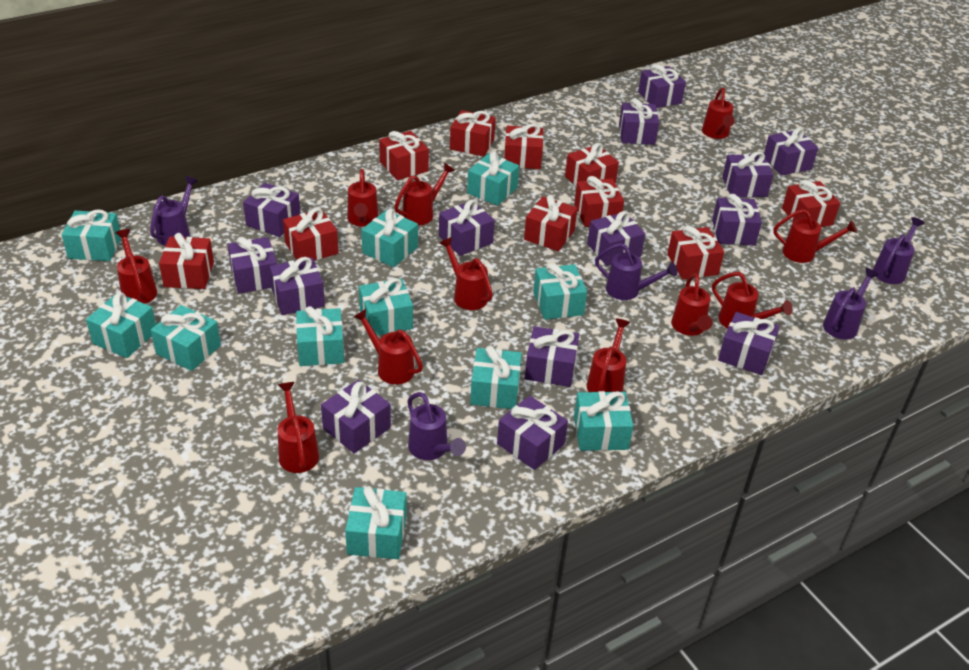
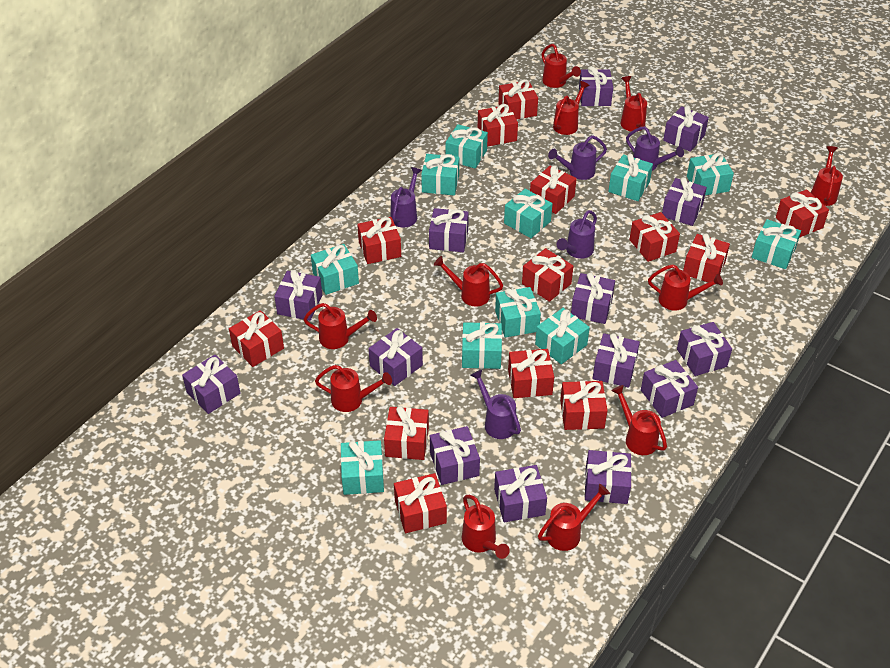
red gift: [159,233,214,289] [283,208,338,261] [379,131,429,180] [450,110,496,156] [504,124,544,169] [524,195,577,251] [565,143,619,187] [574,176,624,227] [667,226,724,279] [782,180,840,227] = 10 -> [229,310,284,367] [357,217,401,264] [384,406,429,460] [394,473,447,533] [478,104,518,147] [498,79,538,120] [508,349,554,398] [522,248,573,302] [530,165,577,214] [560,381,608,430] [629,212,680,262] [683,233,730,282] [776,189,829,238] = 13

